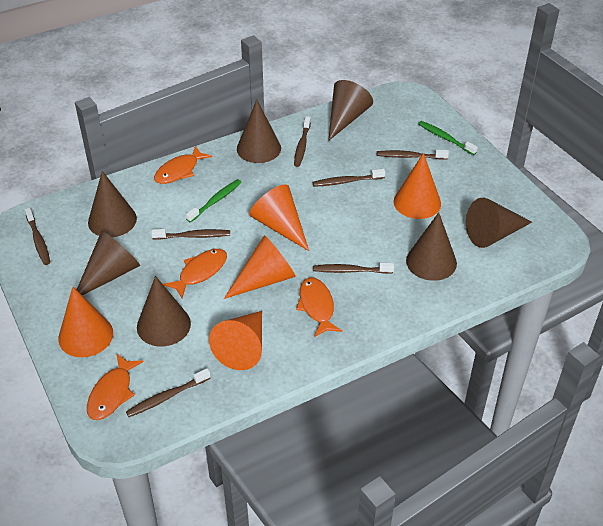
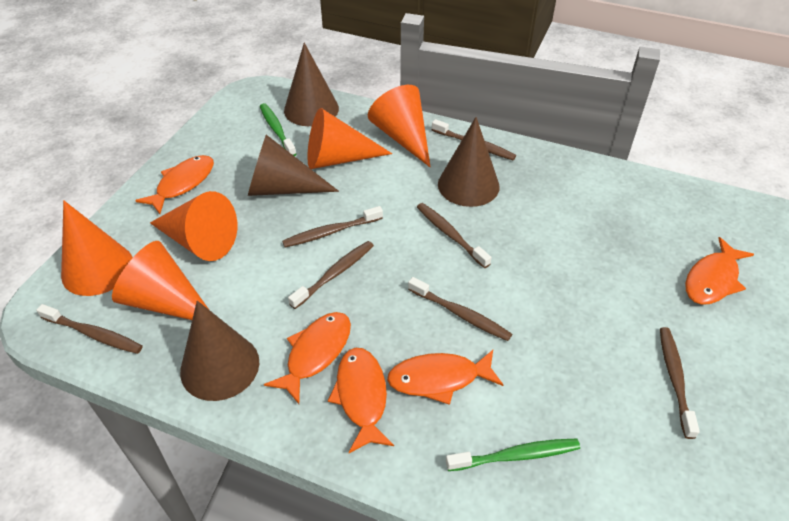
brown cone: [77,231,140,296] [88,171,137,237] [137,276,191,347] [237,100,281,163] [328,80,373,141] [406,212,457,281] [466,198,532,248] = 7 -> [180,301,259,401] [248,135,339,196] [284,43,339,126] [438,117,500,207] = 4
orange fish: [87,353,143,420] [154,146,212,184] [163,249,227,298] [296,277,342,337] = 4 -> [135,155,214,214] [264,312,351,404] [328,347,394,453] [387,350,503,405] [685,237,754,305] = 5

